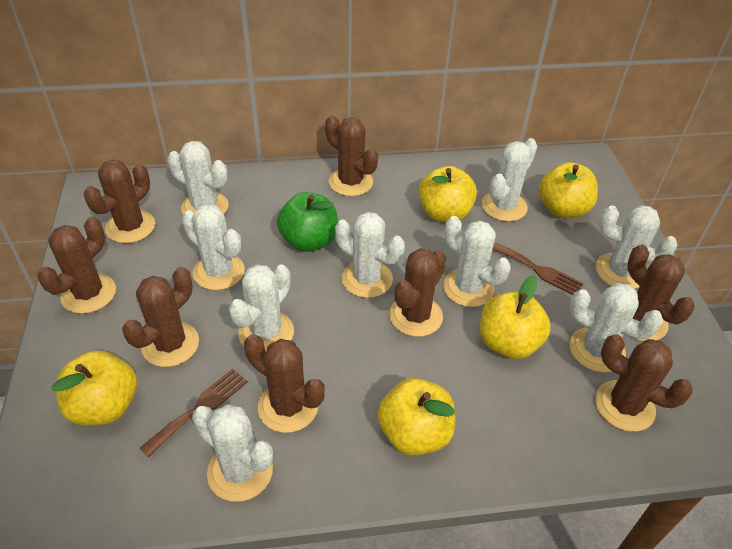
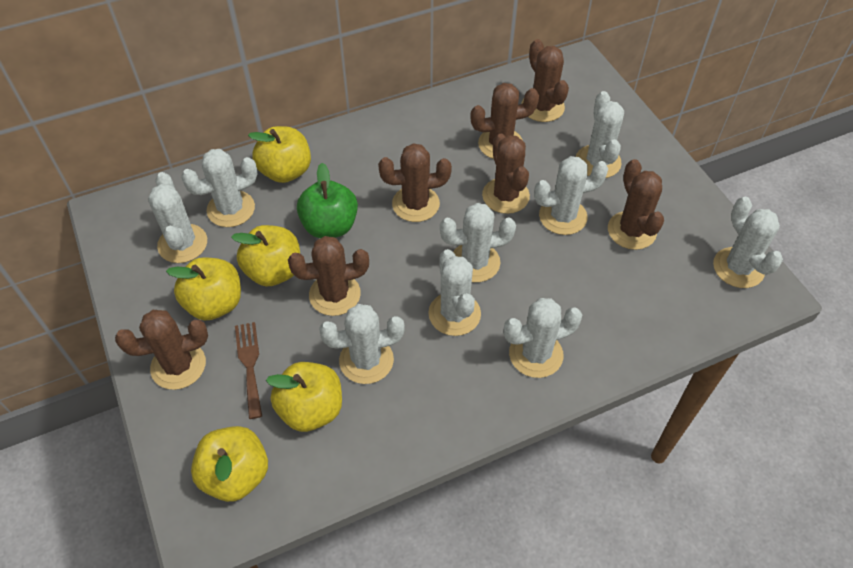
brown cactus: [37,217,116,314] [84,160,155,243] [122,267,199,367] [244,334,325,433] [325,115,378,196] [389,248,446,337] [595,334,693,432] [628,244,695,341] = 8 -> [115,310,208,390] [288,236,369,316] [378,143,452,222] [470,83,539,159] [482,134,530,214] [521,39,569,122] [608,159,664,250] = 7
brown fork: [139,369,248,457] [493,242,583,295] = 2 -> [235,322,262,419] = 1

